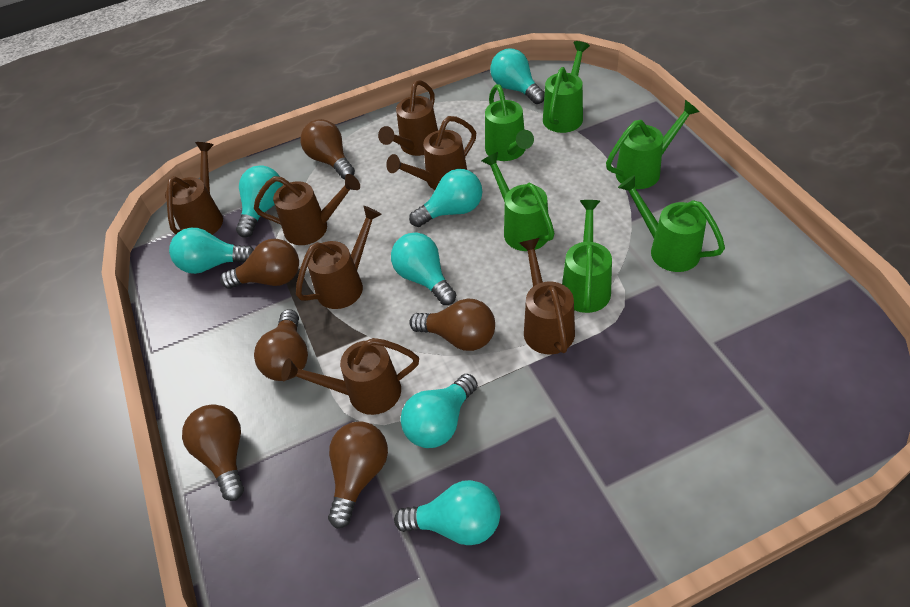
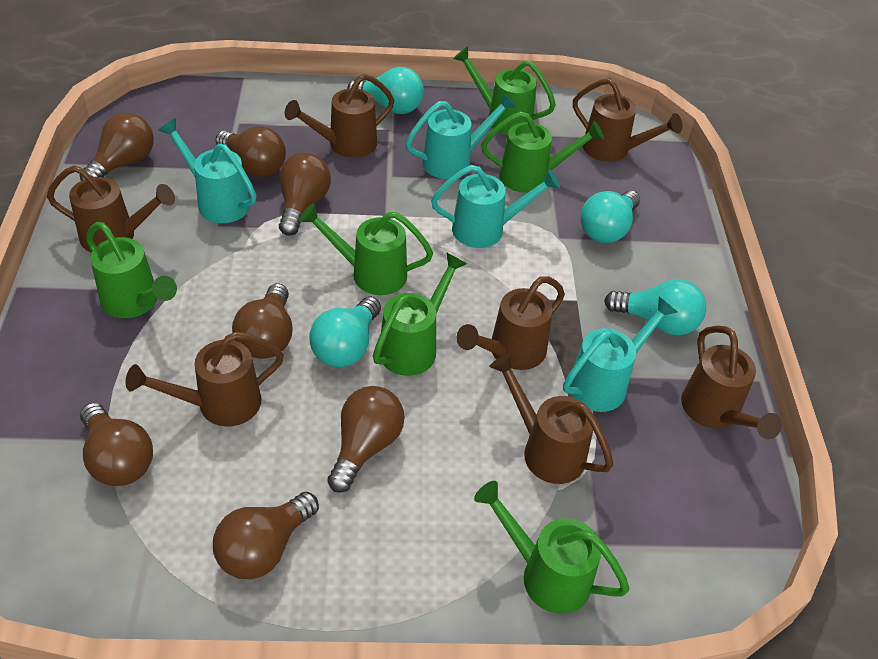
brown light bulb: [182,404,244,501] [220,239,299,289] [254,309,308,381] [300,119,355,180] [328,421,388,529] [409,299,495,351] = 6 -> [80,112,154,181] [80,403,153,486] [213,492,319,579] [216,126,286,177] [232,283,292,358] [279,153,331,236] [327,386,405,493] = 7
turquoise light bulb: [169,228,254,274] [236,165,283,238] [391,233,456,305] [394,480,500,545] [401,374,478,448] [409,169,482,227] [490,49,545,104] = 7 -> [309,296,381,367] [347,67,424,114] [580,190,640,243] [604,279,706,335] = 4
turquoise watering can: none = 0 -> [158,118,257,223] [406,92,516,179] [431,165,561,248] [563,297,677,412] = 4

